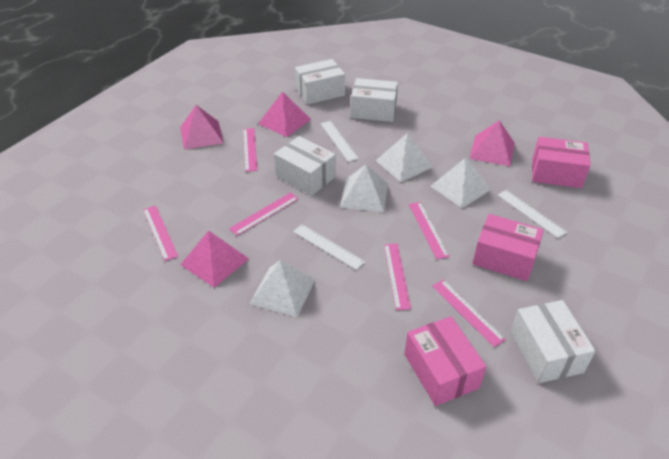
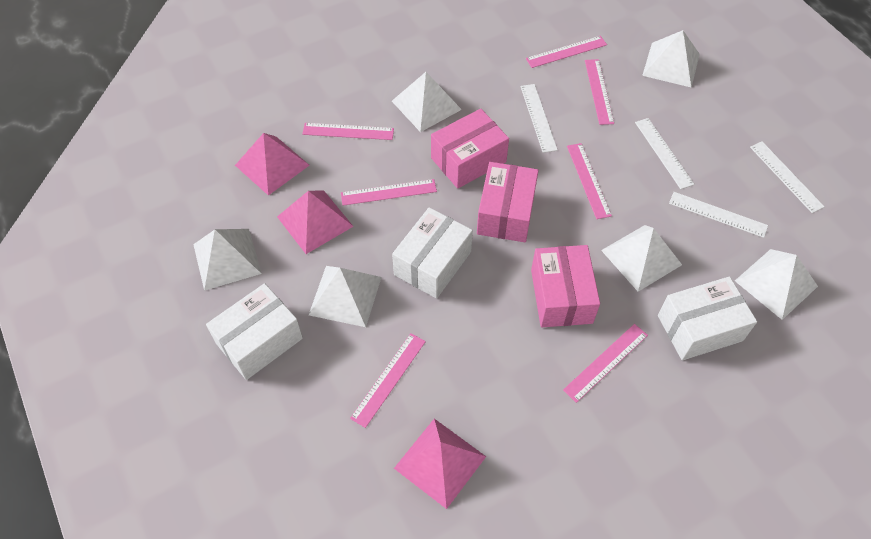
pink pyramid: [180,105,224,150] [180,230,249,288] [258,91,311,137] [469,120,515,166] = 4 -> [235,133,310,196] [277,190,354,254] [394,419,486,509] = 3
pink ruler: [143,205,178,261] [229,192,299,236] [243,128,258,172] [384,244,411,310] [408,202,450,259] [432,280,506,347] = 6 -> [302,123,394,140] [341,179,437,206] [350,333,426,428] [526,36,607,68] [563,324,648,403] [567,143,612,219] [585,59,614,125] = 7
white box: [274,136,336,196] [295,59,345,104] [351,78,398,122] [511,300,595,383] = 4 -> [206,283,303,380] [392,207,473,299] [658,277,757,360] = 3
white pyramid: [250,260,315,317] [340,164,388,212] [376,133,433,182] [430,157,491,208] = 4 -> [193,229,262,291] [309,266,382,327] [392,72,462,132] [601,225,682,292] [642,30,700,87] [735,249,818,320] = 6
white ruler: [293,224,365,270] [321,121,359,162] [498,190,567,238] = 3 -> [521,84,558,153] [635,118,694,189] [669,192,768,238] [750,141,825,213] = 4

